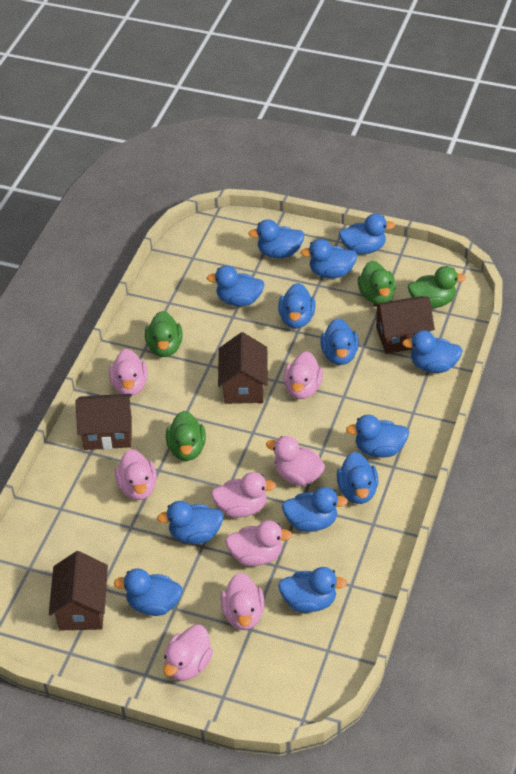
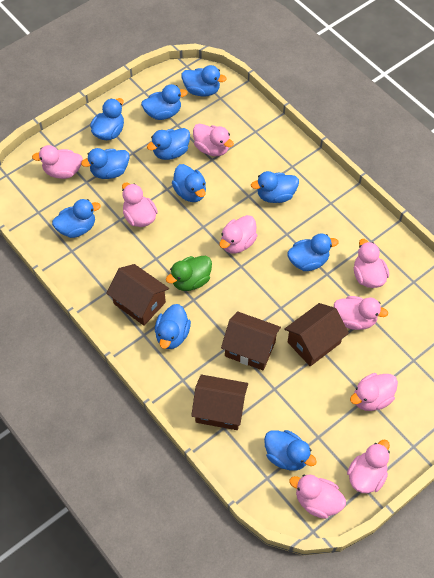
blue duck: [114,568,183,616] [157,501,223,544] [207,265,265,306] [248,219,305,258] [278,283,316,329] [278,567,347,613] [282,487,348,532] [300,239,358,278] [320,318,359,365] [337,452,379,504] [339,214,395,254] [346,415,409,457] [402,330,463,373] = 13 -> [52,199,101,238] [81,148,130,179] [90,98,124,140] [141,84,188,120] [147,128,190,160] [155,304,191,349] [172,164,206,202] [181,65,227,97] [251,171,299,203] [264,430,317,471] [287,233,338,271] = 11
green duck: [145,311,183,357] [166,411,206,461] [358,261,396,304] [408,266,466,308] = 4 -> [166,256,212,291] = 1
pink duck: [109,349,148,396] [115,449,157,500] [163,625,213,681] [211,472,276,518] [221,573,265,630] [225,520,292,566] [266,436,325,486] [283,351,323,399] = 8 -> [32,145,83,179] [122,182,158,227] [193,124,234,156] [219,215,257,254] [289,475,346,519] [334,296,388,330] [347,440,390,493] [350,373,398,411] [354,239,389,288] = 9

